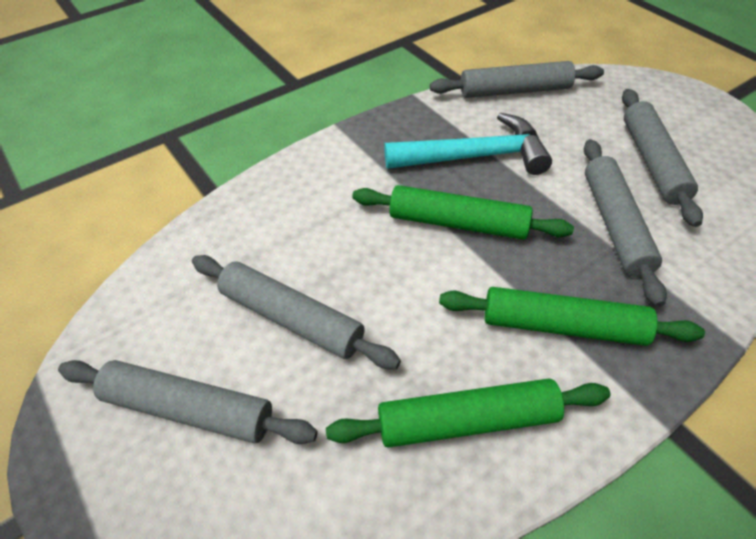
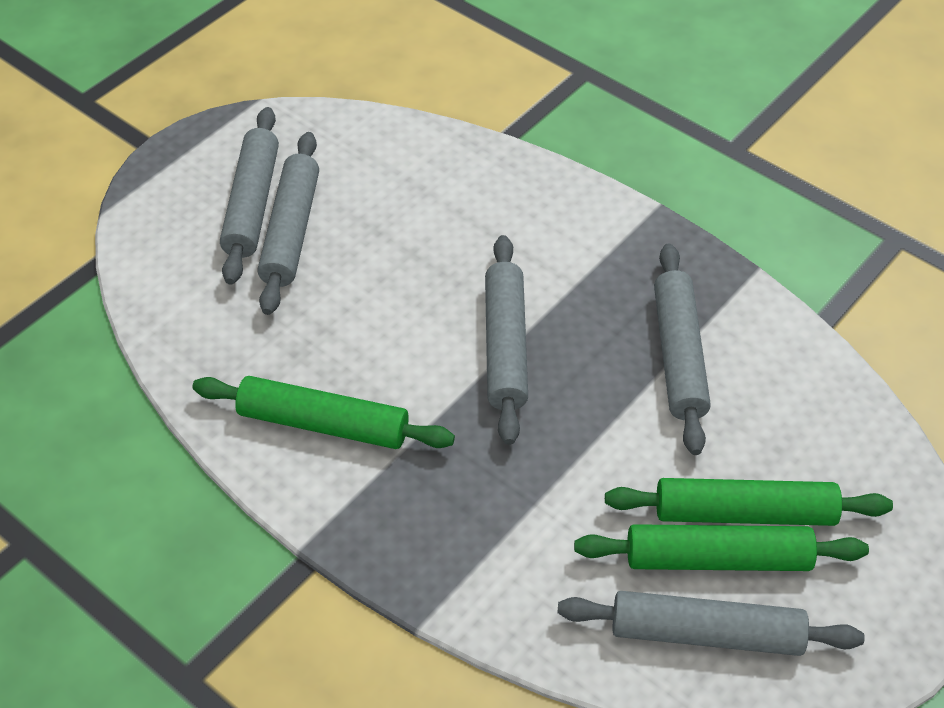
turquoise hammer: [384,113,552,175] = 1 -> none = 0

